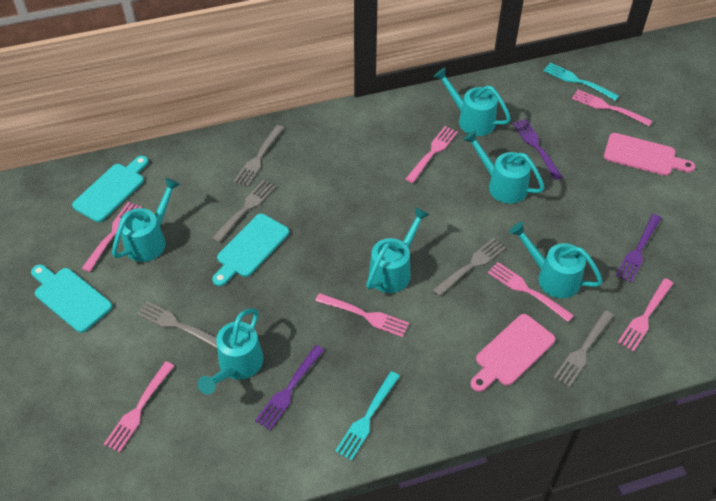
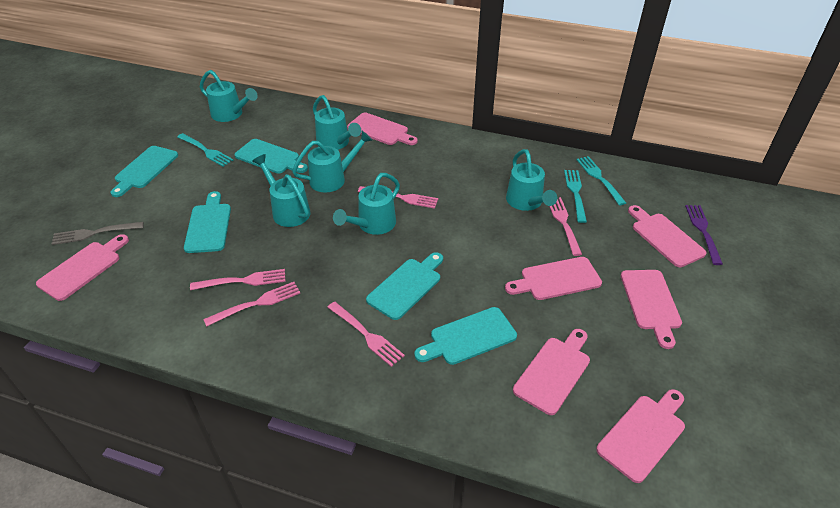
grey fork: [137,301,217,348] [212,180,276,243] [234,125,284,187] [432,238,506,297] [553,310,614,387] = 5 -> [52,222,144,245] = 1
pink cutting board: [470,314,555,392] [604,133,695,176] = 2 -> [36,234,129,301] [347,113,418,145] [505,257,602,300] [513,329,590,415] [596,389,685,483] [621,270,682,349] [628,205,707,267] = 7
pink fork: [82,202,142,272] [104,361,174,452] [315,293,409,337] [406,126,458,183] [488,262,574,322] [572,90,652,126] [618,278,674,352] = 7 -> [190,269,286,290] [203,282,300,327] [327,301,405,367] [358,186,438,209] [549,197,582,256] = 5
purple fork: [255,345,324,430] [513,119,562,180] [616,214,661,283] = 3 -> [685,205,723,265] = 1
turquoise cutting board: [31,264,112,333] [72,156,149,222] [212,214,289,286] = 3 -> [110,146,178,197] [184,191,231,253] [235,139,308,174] [366,252,443,320] [414,307,517,365] = 5
turquoise fork: [335,371,400,461] [543,63,619,101] = 2 -> [177,133,233,167] [564,170,587,223] [576,156,626,205] = 3

